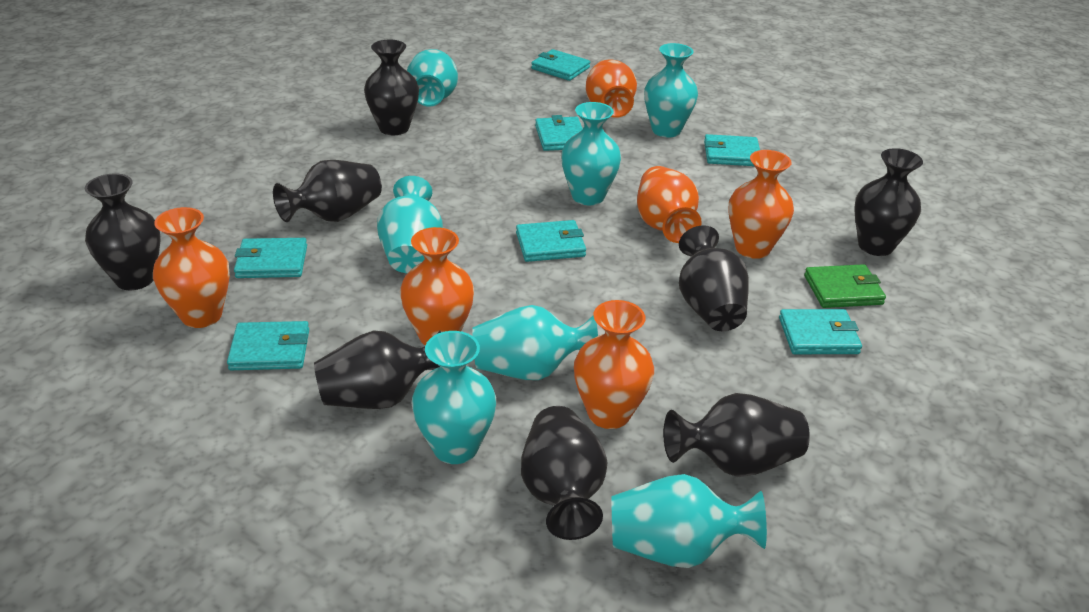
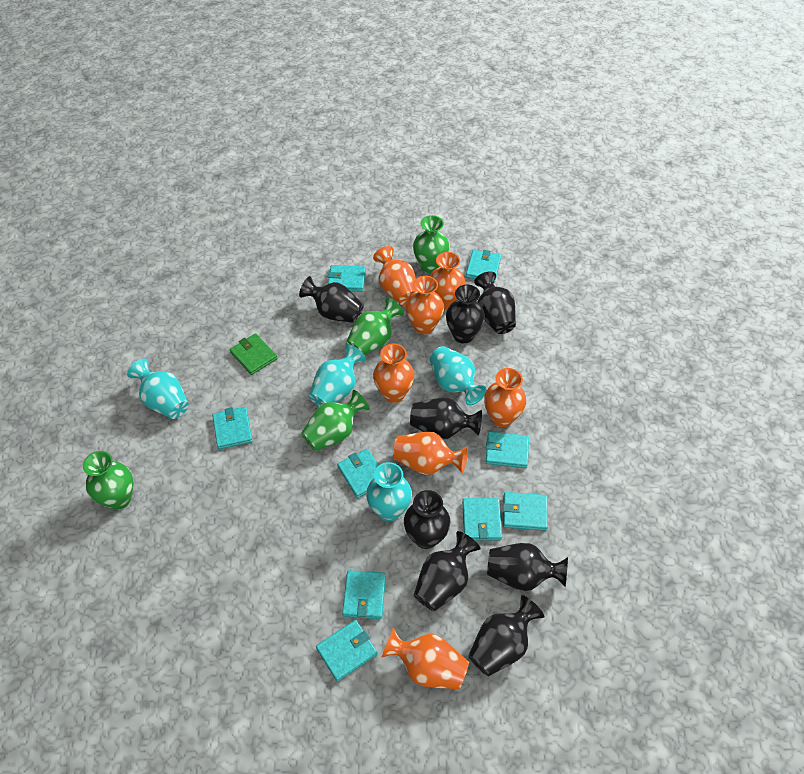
green vase: none = 0 -> [83,451,133,510] [301,390,370,451] [346,298,404,355] [413,215,450,274] = 4
orange vase: [153,207,230,328] [400,227,474,345] [574,300,654,429] [586,60,637,118] [637,166,702,243] [728,150,794,259] = 6 -> [373,246,416,305] [373,344,414,403] [381,628,469,689] [393,432,468,475] [405,276,444,335] [430,252,466,310] [484,368,527,427] = 7
turquoise vase: [377,176,443,273] [407,49,458,107] [411,331,496,464] [472,305,598,380] [561,102,621,205] [612,474,767,568] [644,43,698,138] = 7 -> [127,359,189,419] [309,344,366,407] [366,462,412,521] [429,346,486,405] = 4
turquoise wallet: [227,321,309,370] [234,238,307,278] [516,220,586,262] [531,49,590,81] [535,115,583,151] [704,134,760,166] [779,309,862,354] = 7 -> [212,407,253,449] [316,620,377,682] [328,265,366,292] [337,449,379,498] [342,570,386,619] [462,498,502,540] [466,250,501,283] [486,432,529,468] [503,492,548,531] = 9

